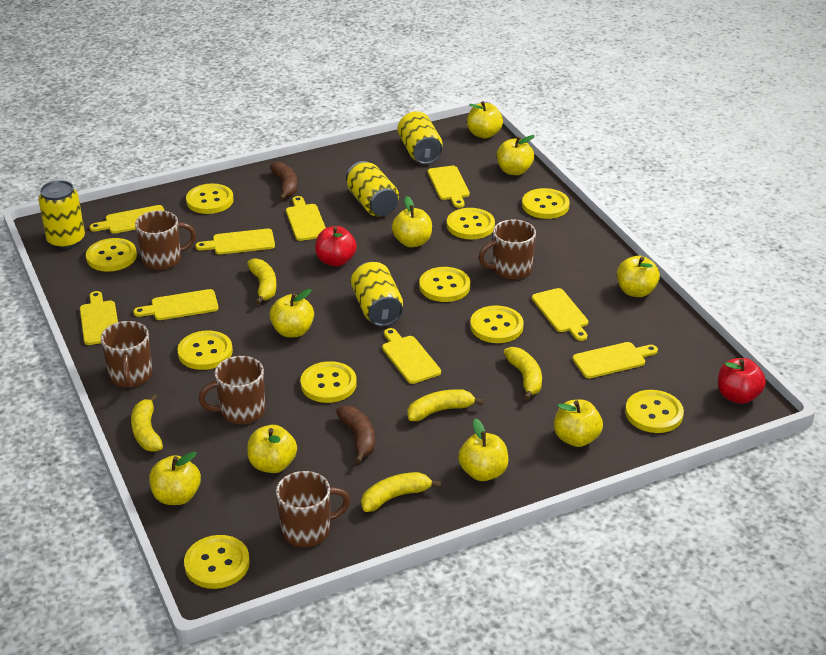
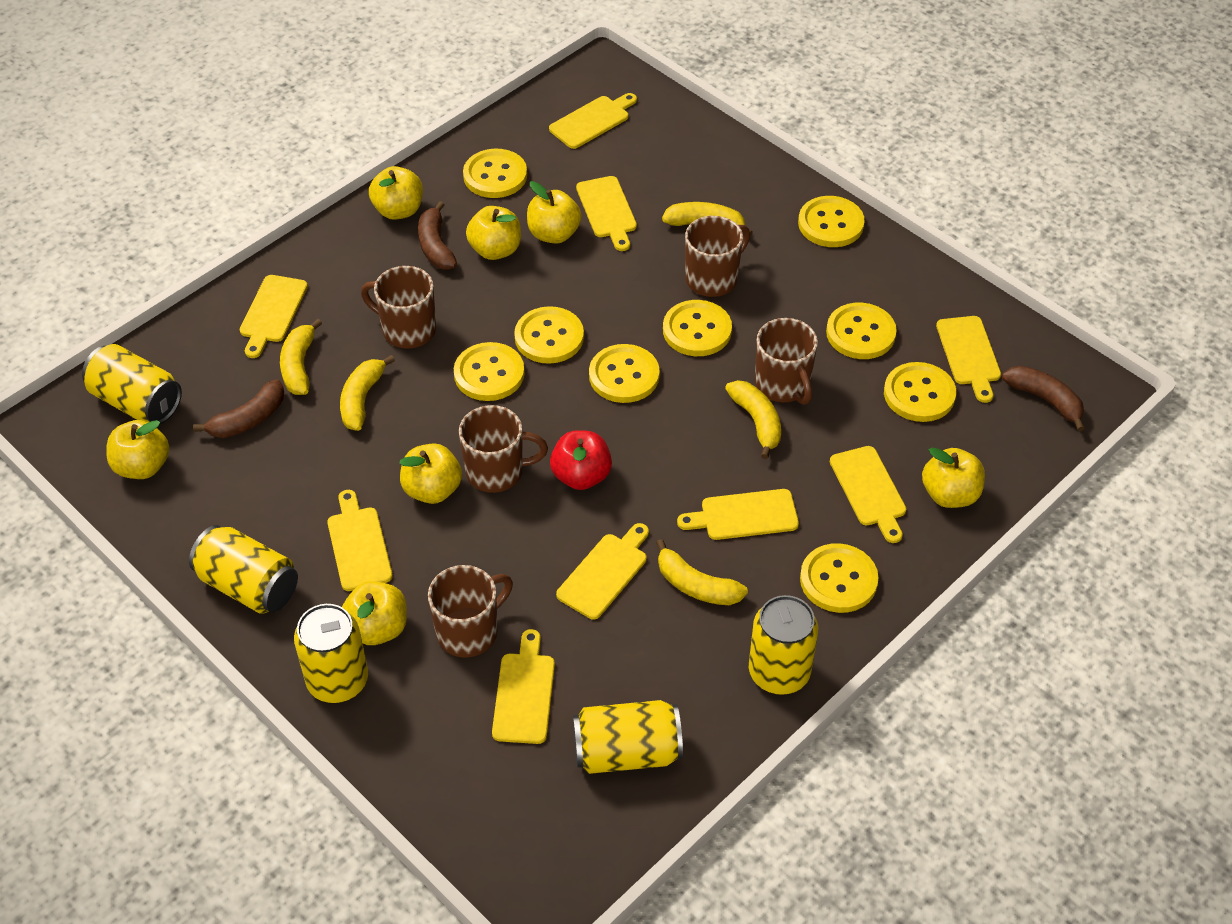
brown banana: [270,162,297,200] [336,405,375,463] = 2 -> [193,380,284,438] [418,201,457,270] [1002,366,1085,431] = 3
red apple: [315,226,357,267] [718,358,766,404] = 2 -> [550,430,612,490] = 1
yellow apple: [149,452,201,505] [247,425,297,473] [270,289,314,338] [392,196,432,247] [458,418,509,481] [467,101,503,138] [497,135,535,175] [554,400,603,447] [617,256,660,297] = 9 -> [106,420,169,479] [342,581,407,645] [369,166,423,220] [399,443,462,504] [466,206,521,260] [527,181,582,244] [922,448,985,508] = 7
yellow button: [86,238,137,272] [178,330,233,370] [184,535,250,589] [186,184,234,214] [300,361,357,403] [419,267,470,302] [447,208,495,239] [470,305,524,343] [522,188,570,219] [625,390,684,433] = 10 -> [454,342,525,401] [463,149,527,198] [514,306,584,364] [589,344,660,403] [663,300,732,356] [798,196,865,247] [800,543,879,613] [826,303,897,359] [884,362,956,422] = 9
yellow can: [38,180,85,249] [346,161,399,216] [351,262,403,327] [398,111,443,164] = 4 -> [82,344,182,424] [189,525,298,614] [294,604,368,703] [573,700,683,774] [749,595,818,695] = 5

